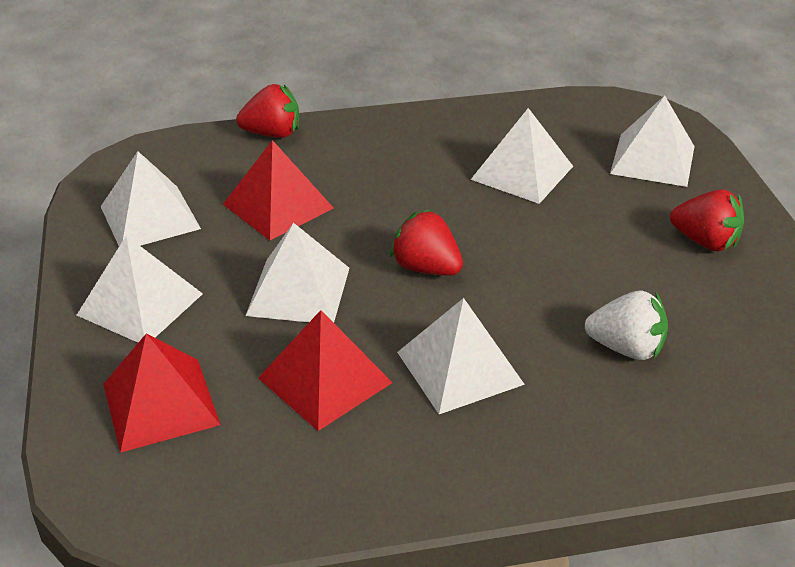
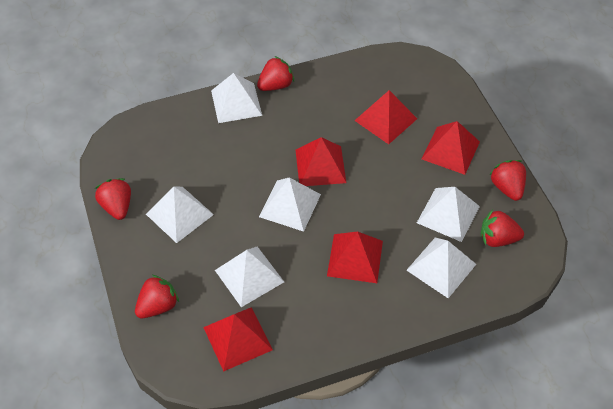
red pyramid: [103,333,220,453] [223,140,333,240] [258,310,393,431] = 3 -> [203,307,273,372] [296,137,346,186] [327,231,383,283] [354,90,417,144] [422,121,480,175] = 5
red strawberry: [236,84,299,138] [390,210,463,275] [670,189,744,251] = 3 -> [94,178,131,220] [135,274,179,318] [257,56,294,91] [481,209,524,247] [489,160,526,201] = 5
white strawberry: [585,291,668,360] = 1 -> none = 0

